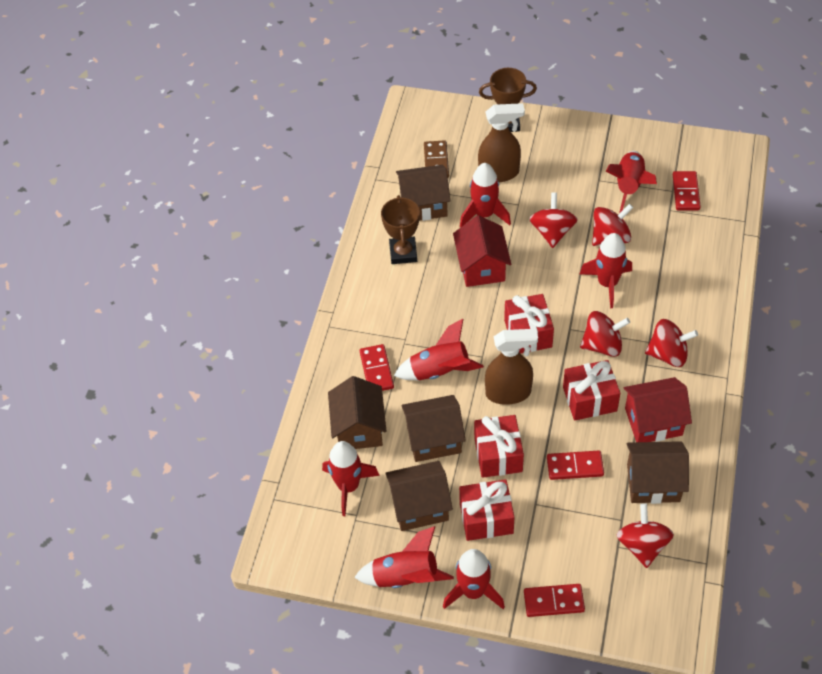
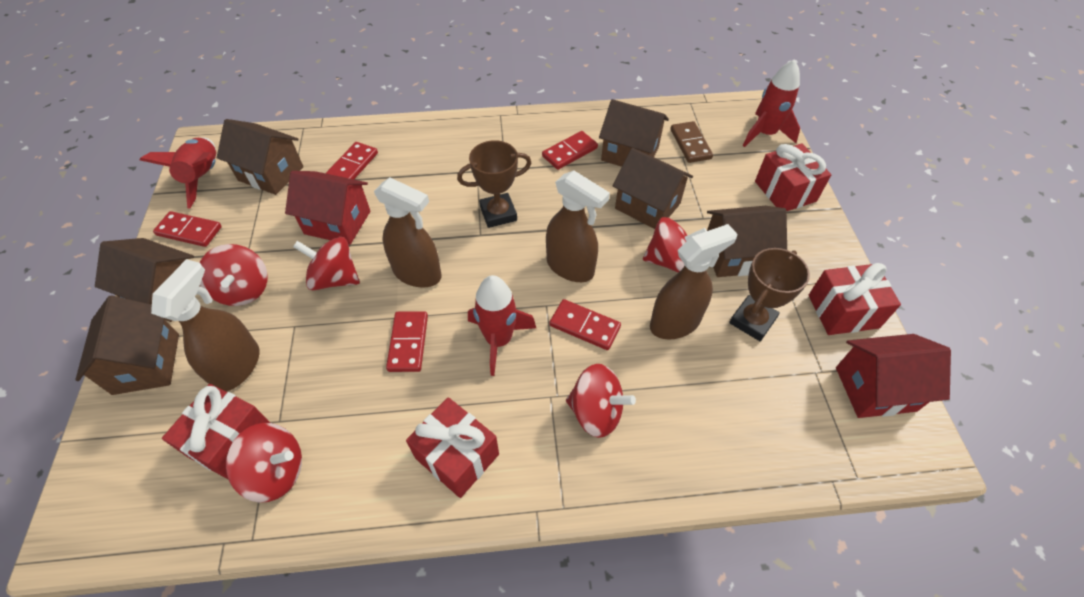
brown house: [328,376,387,449] [385,461,453,531] [396,165,450,221] [401,395,466,462] [627,441,689,504] = 5 -> [75,295,179,395] [95,238,201,322] [217,119,303,195] [599,99,669,167] [613,148,693,229] [707,206,787,277] = 6
brown spray bottle: [478,103,525,182] [485,329,538,405] = 2 -> [151,259,260,391] [374,177,442,288] [546,170,610,282] [650,224,737,340] = 4
red domino: [360,344,394,391] [524,584,585,617] [547,451,604,480] [673,171,701,210] = 4 -> [153,211,222,247] [326,142,378,179] [386,312,428,372] [542,131,598,170] [549,299,621,350] = 5
red rocket: [322,441,380,516] [354,526,454,588] [394,319,484,380] [443,549,505,609] [460,163,511,227] [580,233,632,308] [605,151,657,214] = 7 -> [140,137,216,208] [468,275,536,376] [743,59,800,147] = 3

